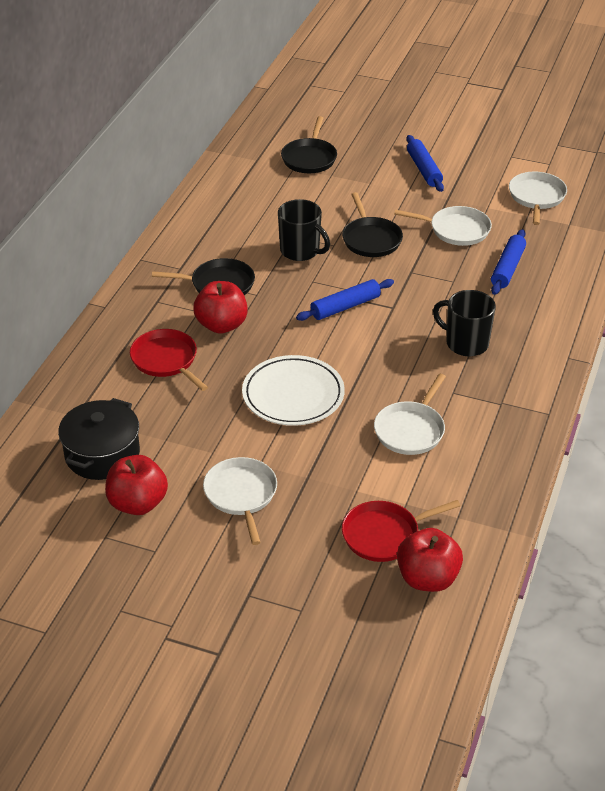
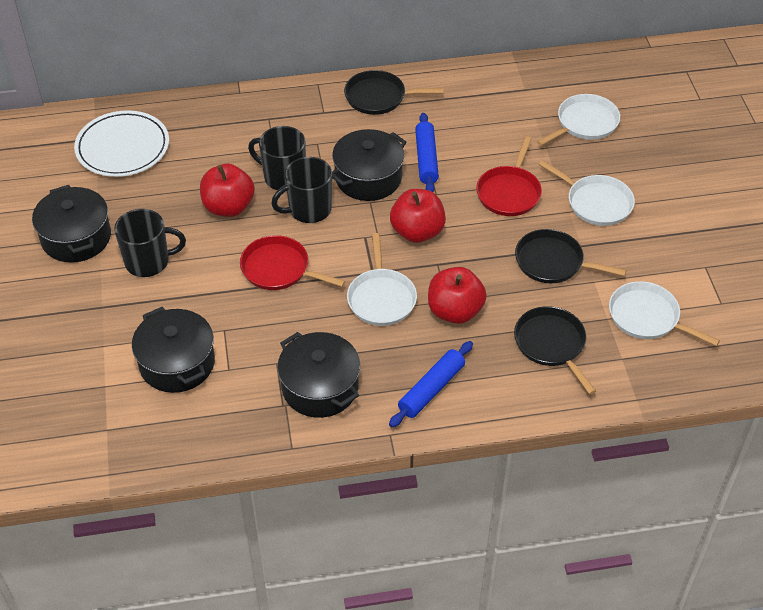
black mug: [278,199,330,261] [433,290,496,356] = 2 -> [114,209,186,277] [248,126,306,190] [271,157,332,223] = 3
black pot: [58,398,140,480] = 1 -> [32,185,111,263] [132,307,215,393] [277,332,360,418] [332,129,407,201] = 4
blue rolling pin: [296,279,394,321] [406,135,444,192] [491,229,526,295] = 3 -> [389,341,473,427] [415,113,439,192] = 2

